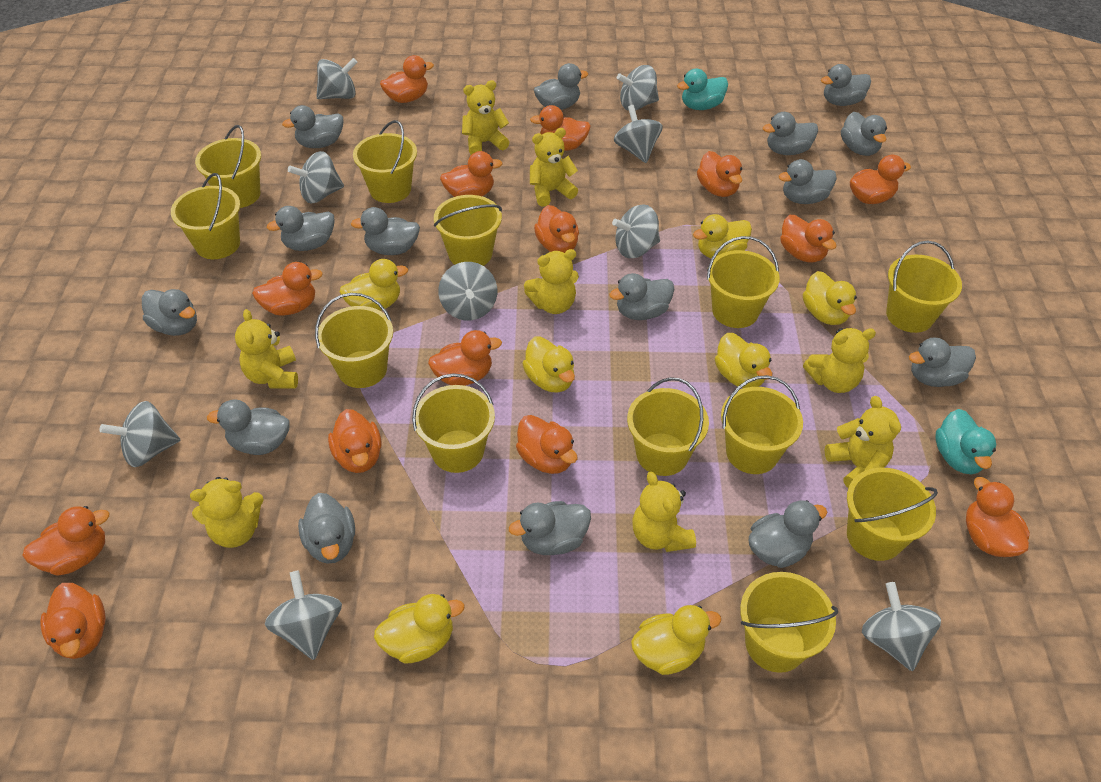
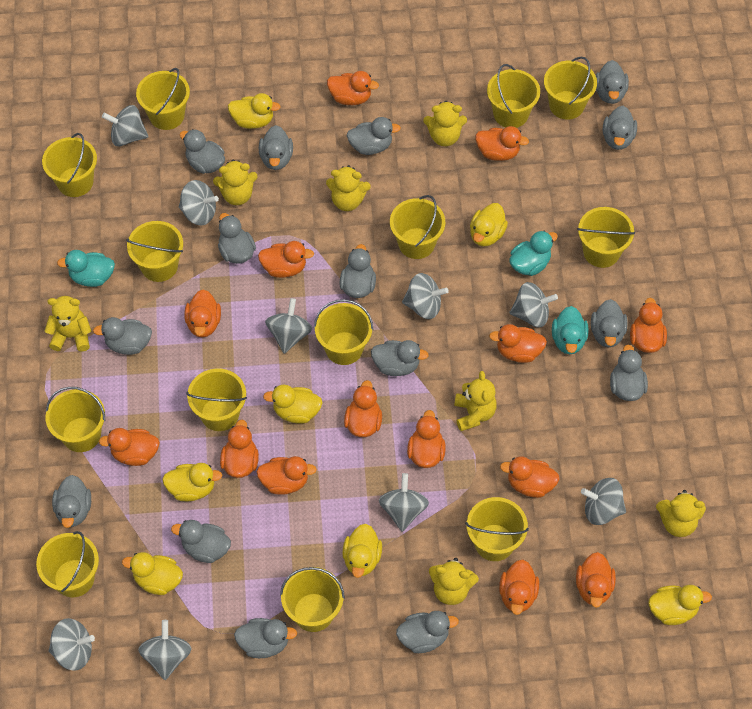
turquoise duck: [677,68,728,110] [935,409,996,475] = 2 -> [57,250,115,287] [509,231,558,276] [552,306,588,354] = 3
yellow bucket: [171,173,240,259] [195,125,261,208] [315,293,393,388] [353,120,417,203] [412,373,495,473] [434,195,502,266] [627,377,709,476] [707,236,780,328] [721,375,803,474] [740,572,838,673] [847,467,938,561] [886,241,962,333] = 12 -> [36,531,99,597] [42,133,97,197] [45,387,105,452] [126,221,183,282] [136,68,190,130] [186,369,247,431] [280,567,345,632] [314,299,373,365] [390,195,445,259] [465,497,529,561] [487,64,540,128] [544,57,597,120] [577,207,635,268] = 13
yellow teddy bear: [190,477,263,548] [235,309,298,388] [462,80,509,155] [524,249,579,314] [530,128,578,206] [632,472,696,552] [803,328,876,393] [824,396,901,488] = 8 -> [45,296,92,352] [213,160,258,205] [326,165,371,211] [423,101,467,146] [429,558,479,605] [454,371,497,431] [656,490,706,537] = 7

